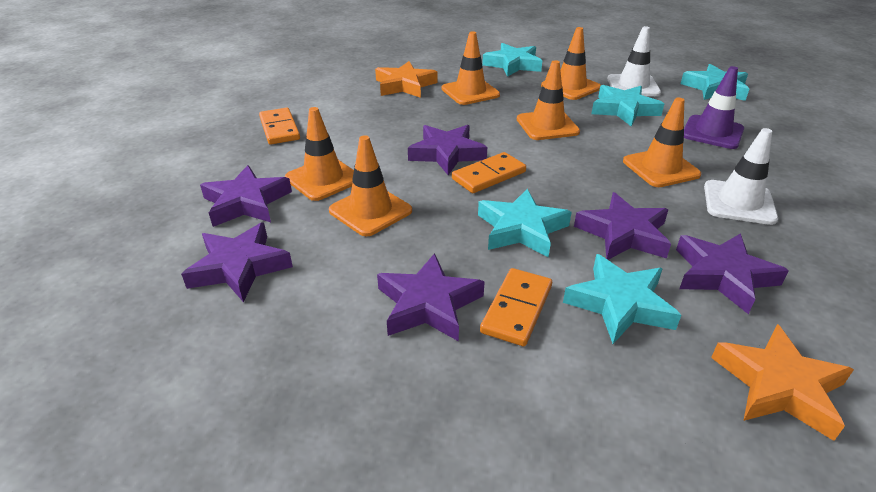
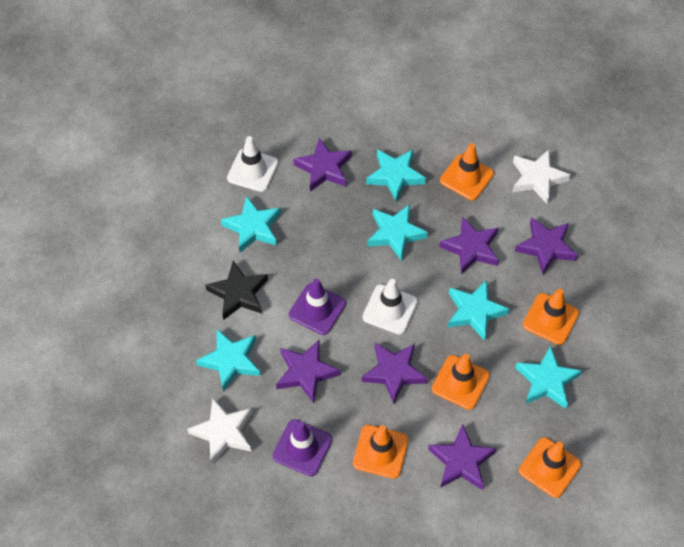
black star: none = 0 -> [205,261,268,320] = 1
orange domino: [259,108,300,144] [452,152,526,193] [480,268,552,346] = 3 -> none = 0
orange star: [375,61,438,98] [711,324,854,441] = 2 -> none = 0
orange traffic cone: [285,107,354,201] [329,135,412,236] [442,31,500,105] [517,60,580,140] [541,27,601,100] [623,98,701,187] = 6 -> [353,425,409,479] [432,354,490,410] [440,143,494,200] [519,437,581,498] [523,289,579,345] = 5
purple traffic cone: [684,66,744,149] = 1 -> [273,419,332,476] [289,278,346,335] = 2
turquoise star: [478,189,572,258] [482,43,542,77] [563,254,681,344] [591,85,664,126] [681,64,749,101] = 5 -> [196,329,260,392] [221,196,281,252] [366,150,426,202] [367,204,428,261] [447,280,509,341] [515,345,582,409] = 6
white star: none = 0 -> [187,397,252,464] [512,150,571,204] = 2

